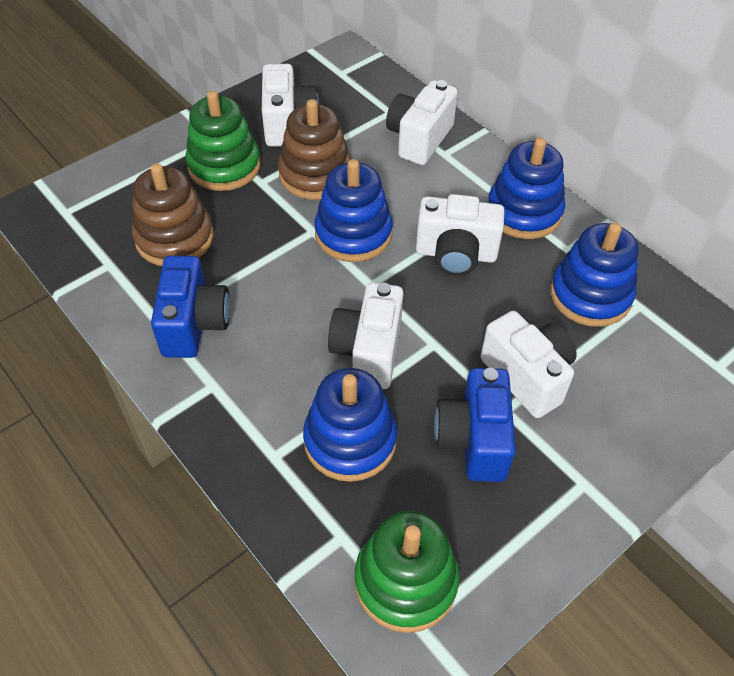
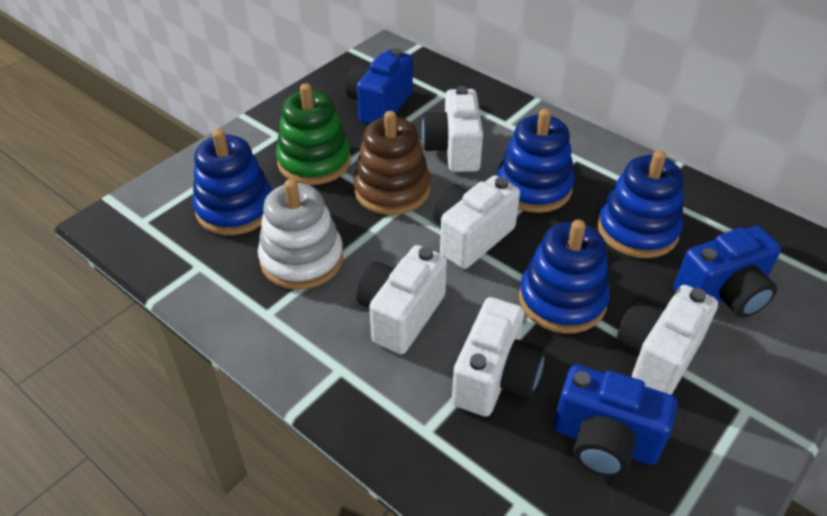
blue camera: [151,256,230,358] [434,368,516,482] = 2 -> [346,48,413,124] [554,364,678,477] [674,226,781,318] = 3
brown stacking toy: [132,163,213,266] [278,99,352,200] = 2 -> [353,111,430,215] = 1
green stacking toy: [186,91,261,191] [354,511,459,633] = 2 -> [276,84,351,185] = 1
white stacking toy: none = 0 -> [258,179,343,290] = 1

